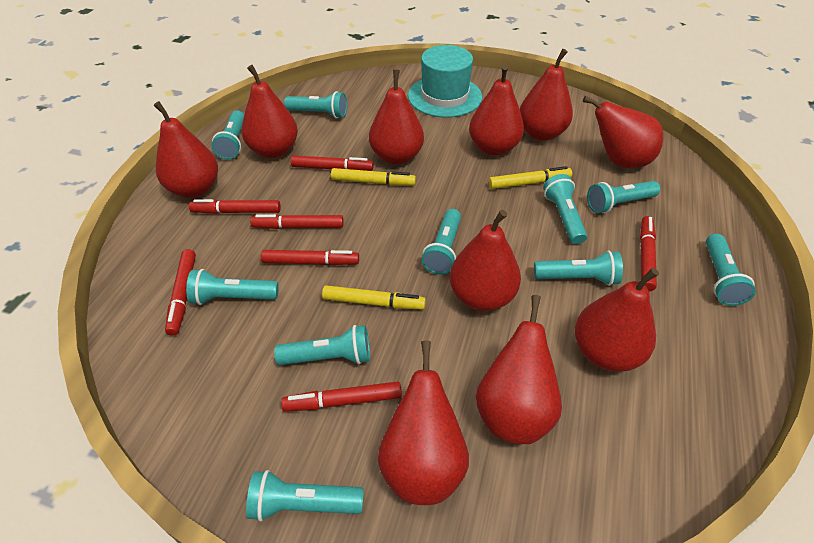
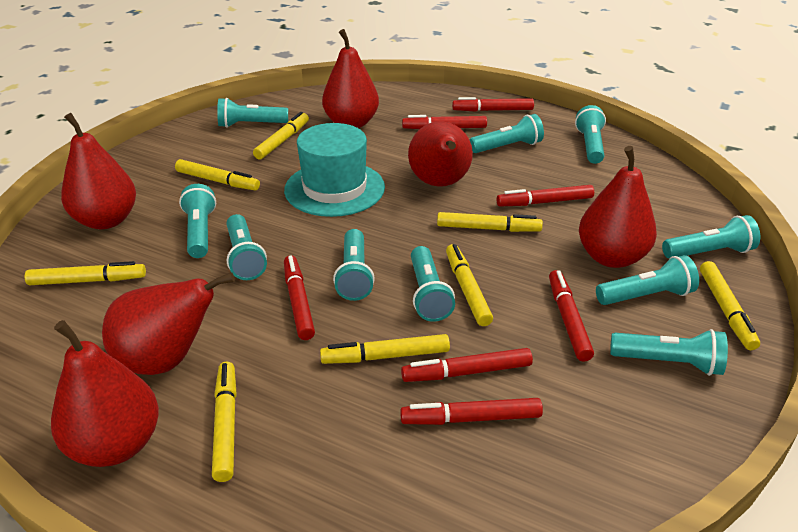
red pear: [153,101,218,198] [242,65,298,158] [369,69,424,165] [378,340,469,505] [450,210,521,311] [469,65,524,155] [476,295,562,444] [520,49,573,141] [575,268,659,372] [583,96,663,168] = 10 -> [51,320,159,467] [61,113,136,229] [102,272,235,375] [322,29,379,128] [408,121,473,187] [579,146,657,268] = 6
yellow marker: [322,285,426,310] [331,168,416,185] [489,166,572,189] = 3 -> [25,261,146,285] [175,159,260,191] [212,362,237,482] [253,112,309,159] [320,334,450,364] [437,212,543,232] [446,244,493,326] [700,261,760,350] = 8

